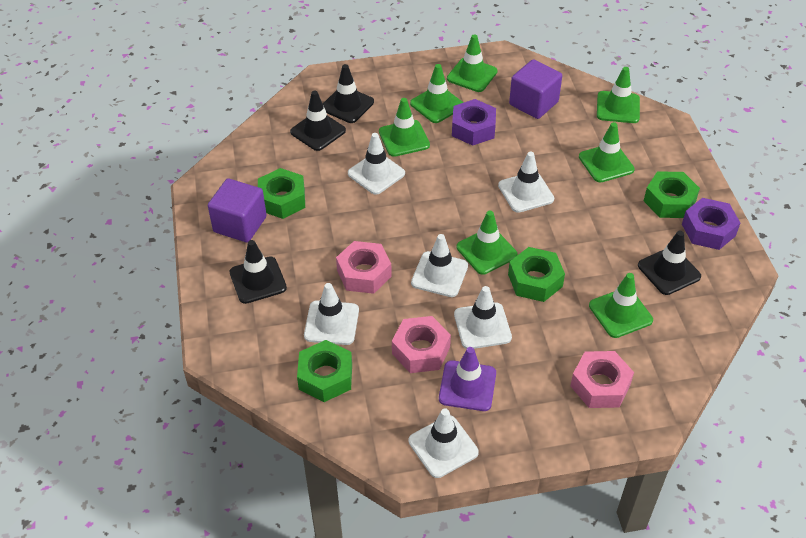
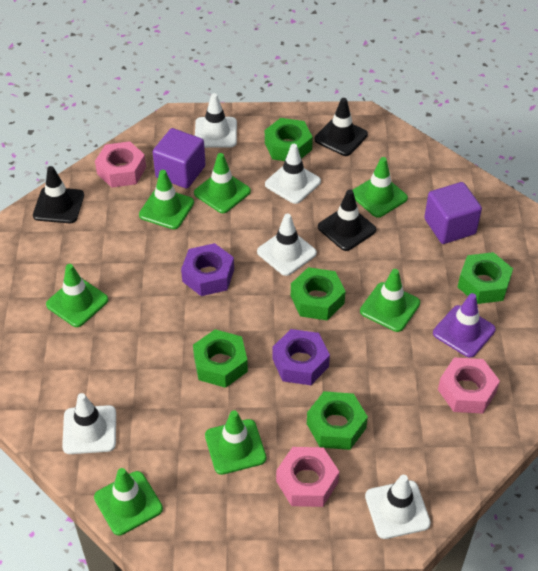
black traffic cone: [230,240,287,304] [290,91,346,151] [323,64,374,123] [638,231,701,295] = 4 -> [33,166,84,223] [315,98,368,156] [318,189,376,251] = 3
green nut: [258,168,305,219] [297,340,352,402] [508,247,565,302] [644,171,700,218] = 4 -> [193,329,248,388] [265,118,313,161] [291,267,346,320] [307,391,368,450] [458,252,513,304] = 5
white traffic cone: [304,283,359,345] [348,133,405,195] [409,409,479,478] [411,234,468,297] [454,286,512,349] [498,152,554,213] = 6 -> [62,393,116,454] [195,93,237,148] [257,214,317,276] [265,144,321,204] [365,475,431,539] = 5

